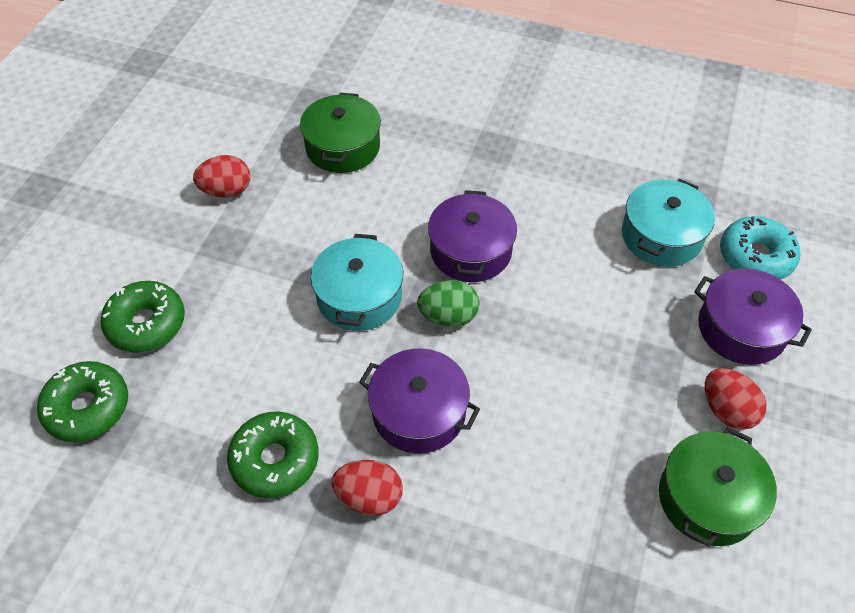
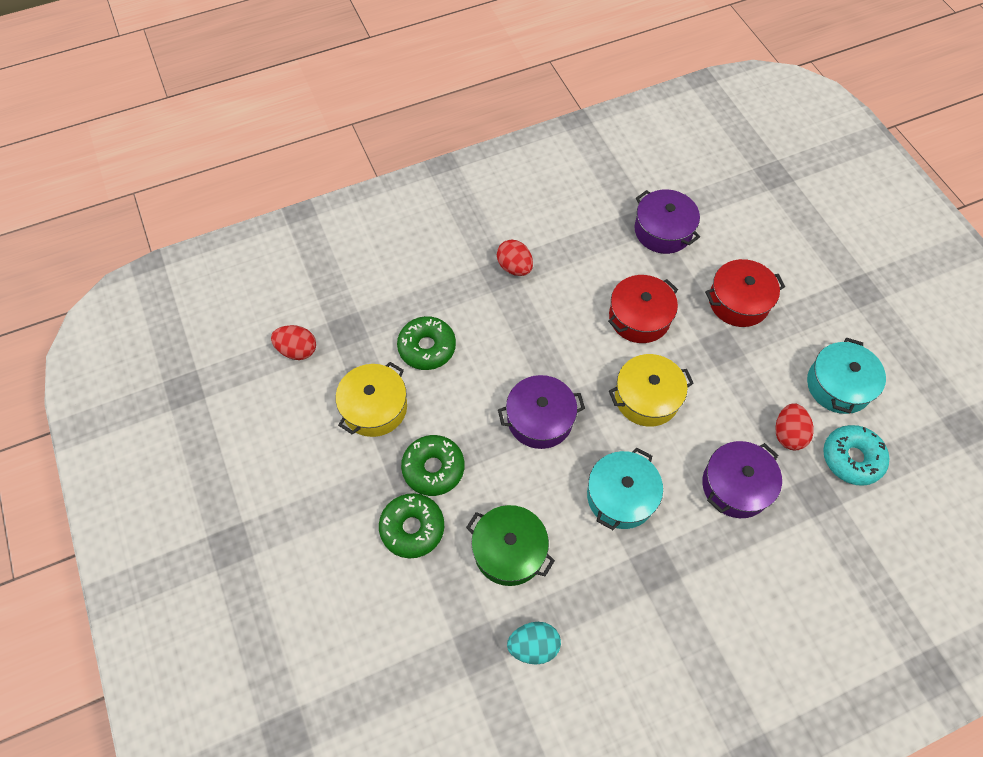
green egg: [417,280,479,327] = 1 -> none = 0
green pot: [300,93,381,173] [659,427,777,547] = 2 -> [466,505,555,586] = 1
red pot: none = 0 -> [608,275,678,343] [705,259,785,327] = 2
turquoise egg: none = 0 -> [507,622,561,664] = 1
yellow pot: none = 0 -> [336,362,407,437] [609,354,694,426] = 2

